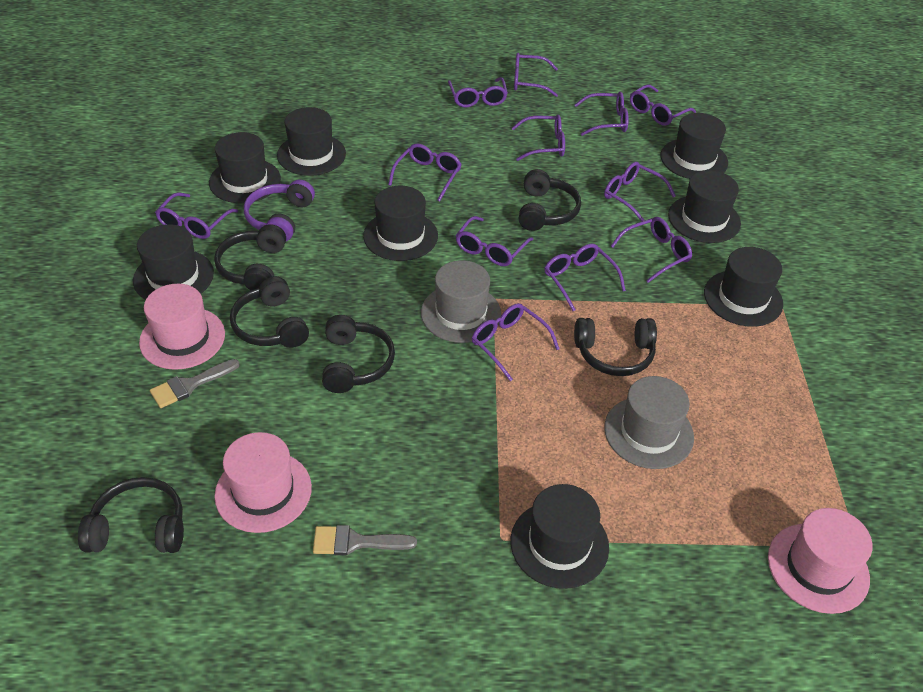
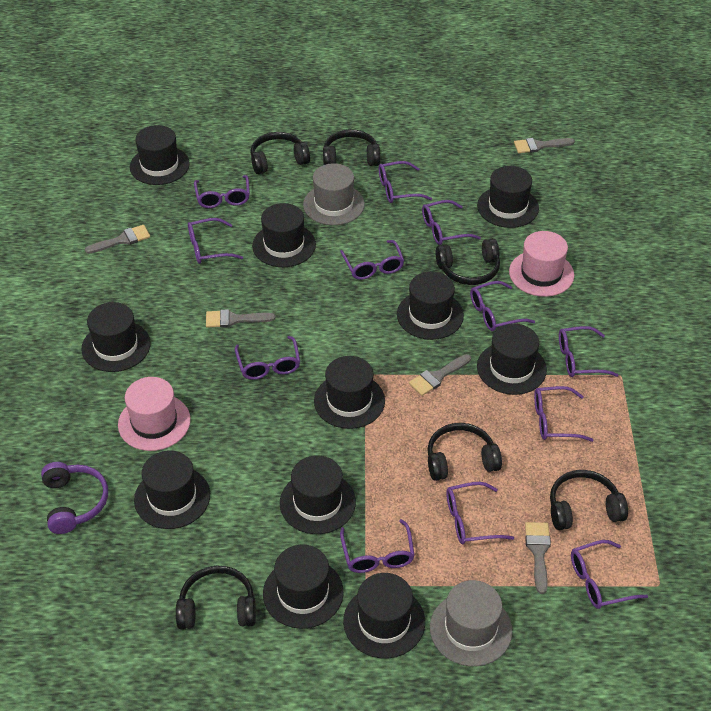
black hat: [133,224,214,300] [209,132,281,203] [277,107,346,176] [363,186,438,261] [511,484,609,589] [661,113,728,179] [668,170,741,243] [704,247,783,327] = 8 -> [81,302,151,372] [130,125,190,185] [134,450,210,529] [252,203,316,267] [263,545,343,629] [280,456,356,534] [314,356,385,429] [343,573,425,659] [397,271,464,340] [477,166,539,228] [477,324,547,395] = 11
grey brush: [150,359,240,408] [313,525,417,555] = 2 -> [85,225,150,254] [206,309,276,328] [409,354,471,396] [514,138,575,153] [525,522,551,594] = 5
pink hat: [139,284,225,370] [214,432,312,533] [768,508,873,614] = 3 -> [118,377,191,451] [509,231,574,297] = 2

